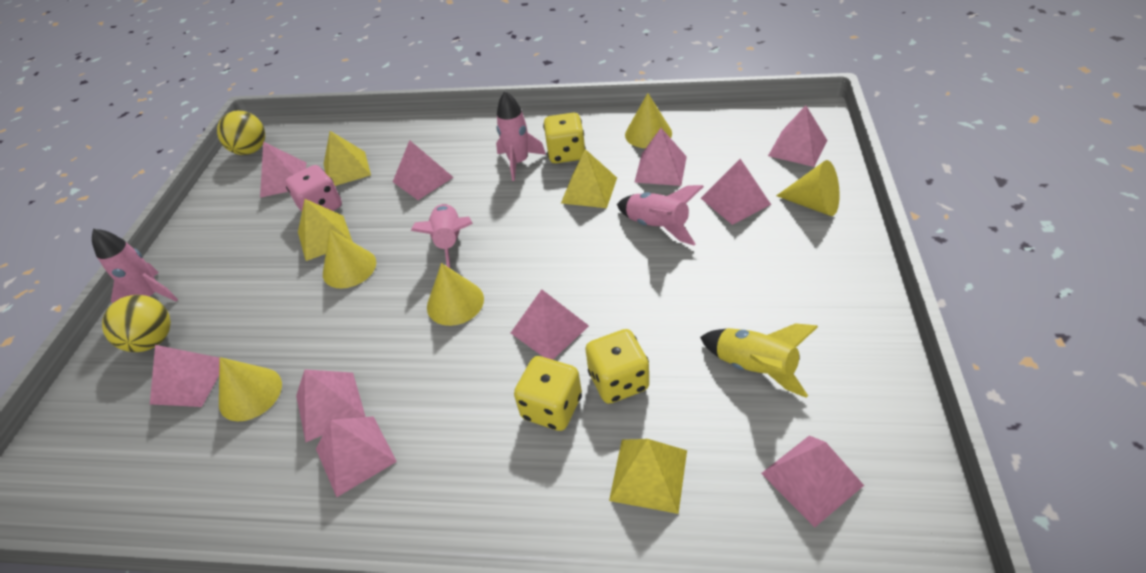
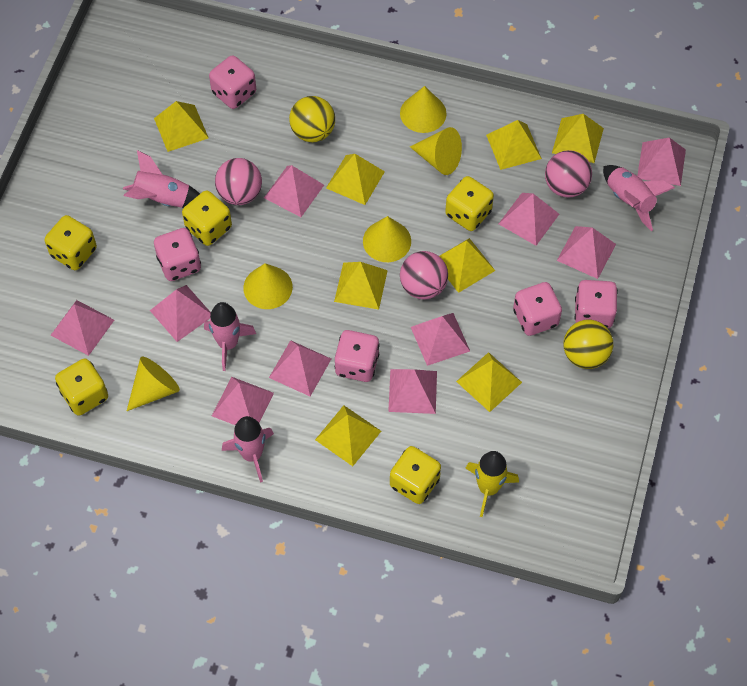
pink ball: none = 0 -> [215,158,262,205] [400,251,448,299] [545,150,592,198] = 3
pink dice: [285,165,342,212] = 1 -> [154,228,201,281] [209,55,256,109] [335,330,380,382] [513,282,562,336] [575,280,618,328] = 5
yellow dice: [514,356,582,431] [543,113,586,163] [585,329,649,404] = 3 -> [45,215,97,270] [55,358,108,416] [182,190,232,246] [390,446,441,504] [445,176,494,231] = 5
yellow pyramid: [298,199,353,261] [324,131,371,186] [561,149,617,208] [609,439,687,514] = 4 -> [154,101,209,152] [315,405,381,466] [326,154,385,205] [334,262,388,310] [439,238,495,293] [456,352,522,412] [486,120,542,170] [552,114,604,163] = 8

